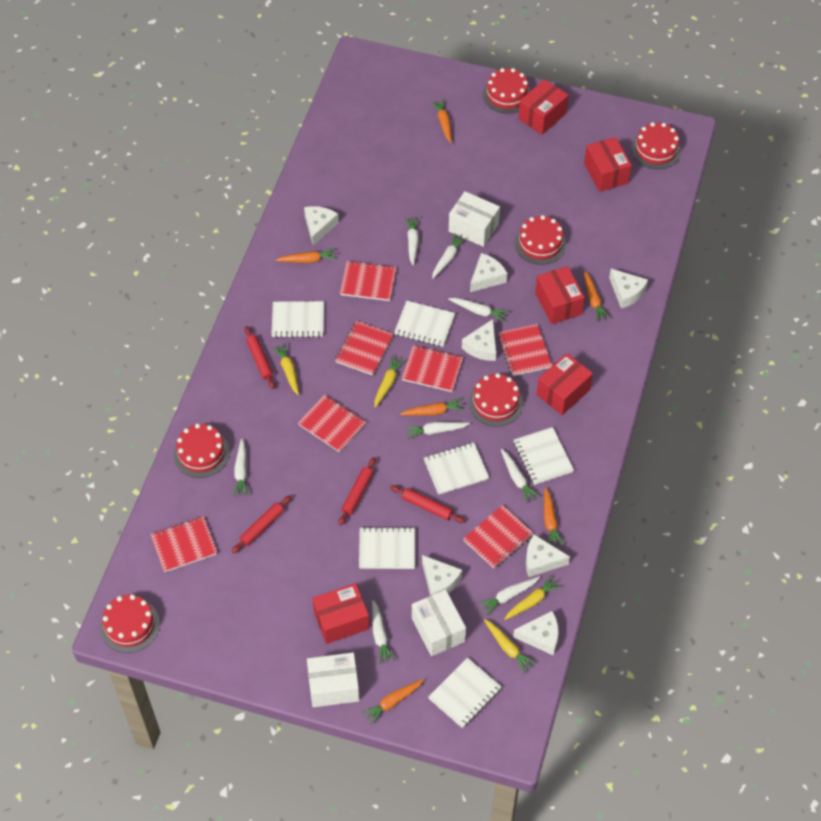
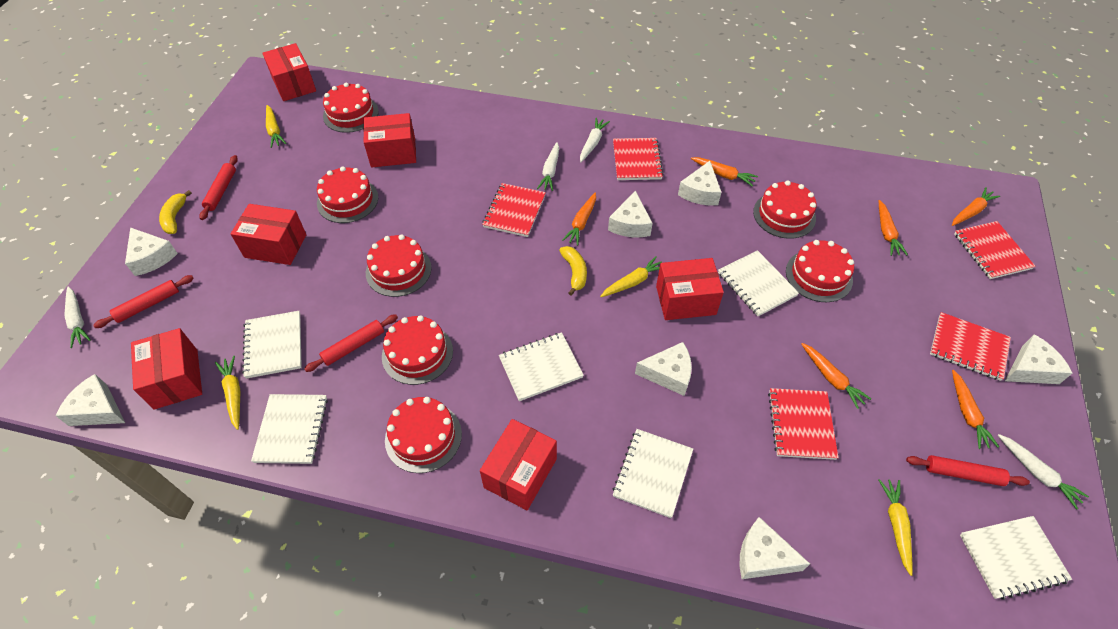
red box: [312,583,370,644] [518,79,569,135] [535,266,585,324] [537,353,593,415] [584,137,632,192] = 5 -> [131,328,202,410] [231,204,306,265] [262,43,316,101] [363,113,416,167] [480,419,557,510] [656,258,724,320] = 6
red cake: [100,595,160,653] [174,424,230,478] [468,373,523,427] [483,68,531,114] [515,215,566,265] [631,122,681,169] = 6 -> [317,166,378,223] [323,83,379,133] [366,234,432,297] [382,315,453,385] [385,397,462,473] [753,181,816,239] [786,240,854,302] = 7
red notebook: [151,516,217,572] [298,395,366,452] [335,321,394,375] [340,261,396,301] [402,345,463,392] [463,505,533,568] [498,324,553,376] = 7 -> [482,183,546,237] [613,138,664,180] [768,388,839,460] [930,312,1011,381] [954,221,1035,279] = 5
white box: [307,653,360,707] [412,590,466,656] [449,191,500,247] = 3 -> none = 0
white carrot: [233,439,248,496] [372,600,395,664] [405,217,419,266] [405,422,470,439] [432,233,467,279] [448,298,509,322] [478,577,540,615] [501,449,540,503] = 8 -> [64,287,91,348] [537,142,559,191] [580,118,610,162] [998,434,1089,510] = 4
yellow banana: none = 0 -> [159,190,192,234] [559,246,587,296] = 2

